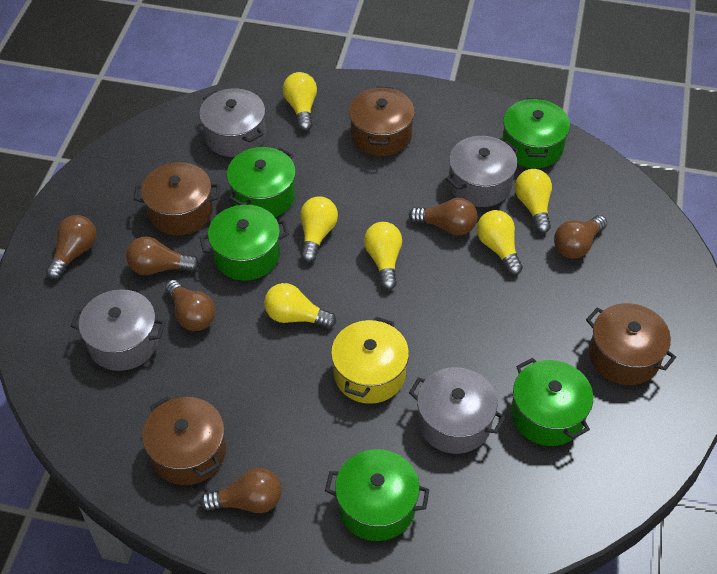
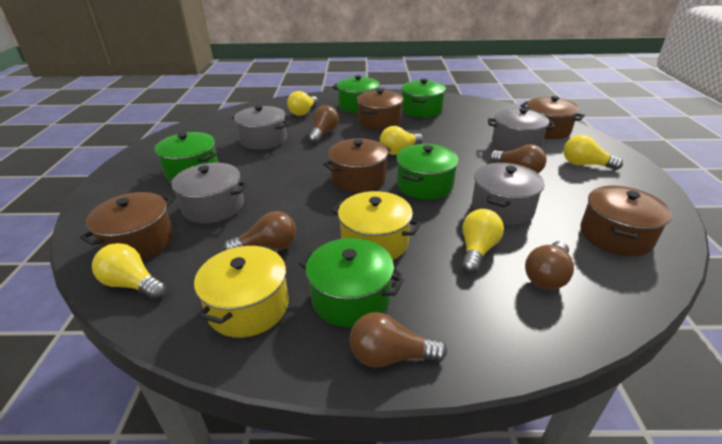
brown light bulb: [46,215,97,280] [126,236,200,275] [165,280,216,331] [200,468,282,513] [409,198,478,235] [554,215,607,259] = 6 -> [223,211,296,251] [309,105,339,143] [349,312,447,368] [490,144,547,173] [525,241,574,290] = 5
brown pot: [134,162,220,236] [142,396,226,485] [349,86,415,156] [586,303,676,385] = 4 -> [80,192,174,260] [323,138,392,192] [357,89,404,130] [521,96,585,139] [580,186,672,256] = 5
yellow light bulb: [264,283,336,328] [283,72,317,131] [301,196,338,262] [364,222,402,290] [477,210,523,275] [515,169,552,233] = 6 -> [92,243,166,300] [287,91,318,116] [380,126,423,155] [462,209,504,273] [563,135,623,170] = 5
yellow pot: [331,317,409,404] = 1 -> [194,245,289,338] [331,191,421,260] = 2

